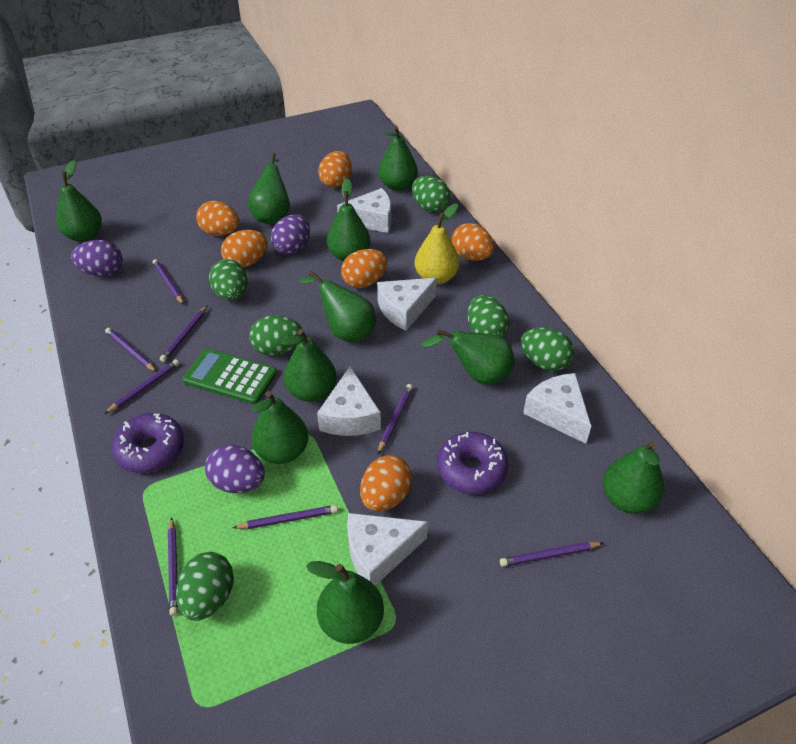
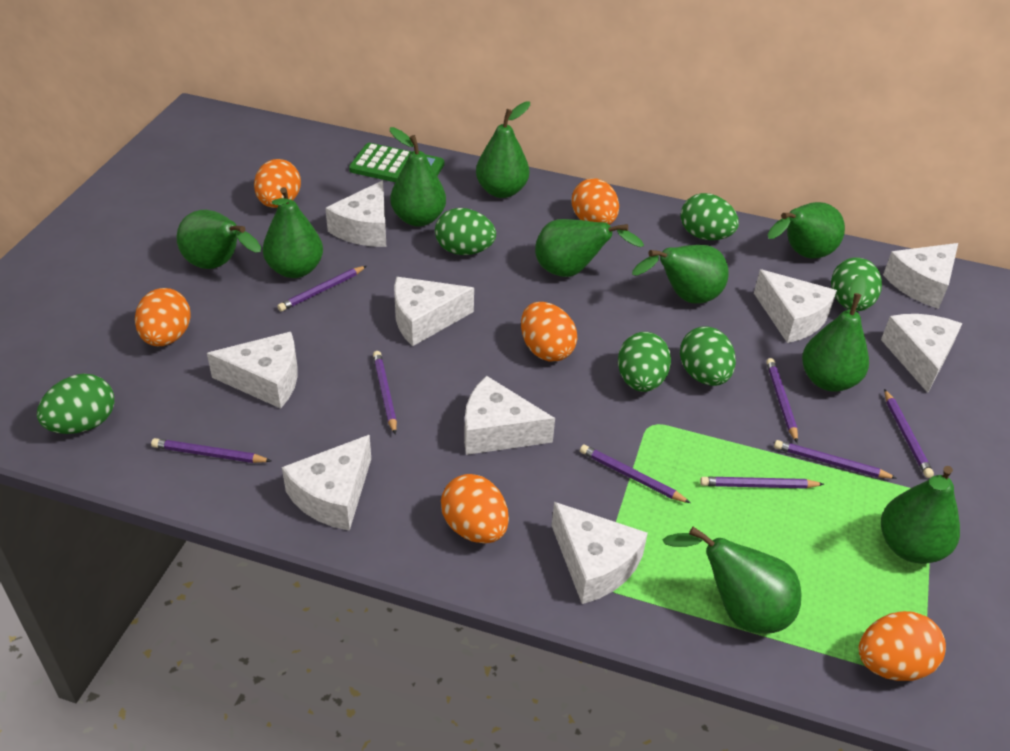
purple donut: [112,413,184,473] [437,432,509,494] = 2 -> none = 0
purple egg: [71,240,123,277] [205,444,265,493] [270,214,310,255] = 3 -> none = 0
white cheese: [317,366,381,436] [337,188,391,233] [347,513,428,586] [377,278,437,331] [523,373,591,444] = 5 -> [207,332,298,409] [282,435,371,531] [325,180,386,247] [394,277,474,346] [464,376,555,455] [552,502,648,604] [754,270,837,343] [881,314,962,393] [883,243,958,309] = 9
yellow pear: [415,204,460,285] = 1 -> none = 0

